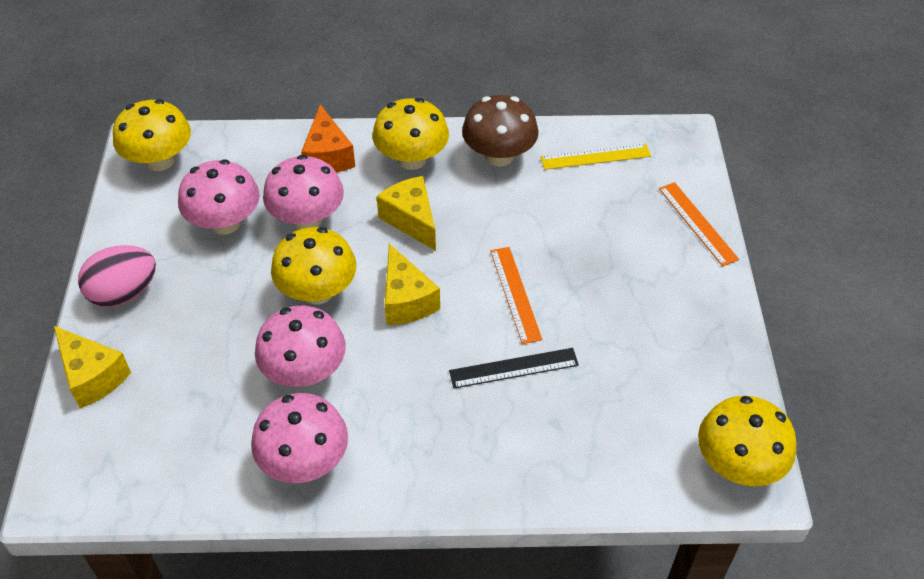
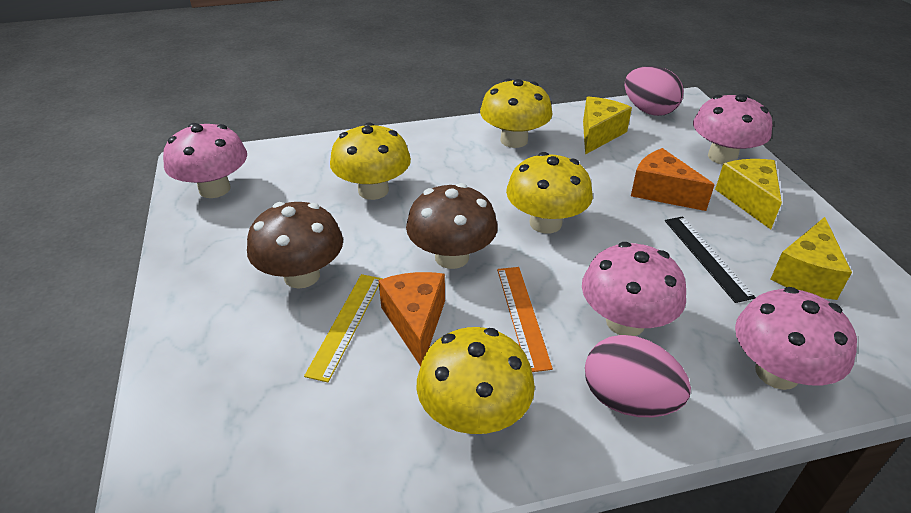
brown mushroom: [462,95,539,167] = 1 -> [247,202,343,289] [406,183,498,269] = 2
orange cheese: [301,105,355,173] = 1 -> [378,272,445,367] [631,148,715,211] = 2
orange ruler: [490,247,542,344] [659,182,739,266] = 2 -> [497,267,553,372] = 1
pink egg: [78,245,156,307] = 1 -> [585,335,691,417] [624,66,684,116] = 2

